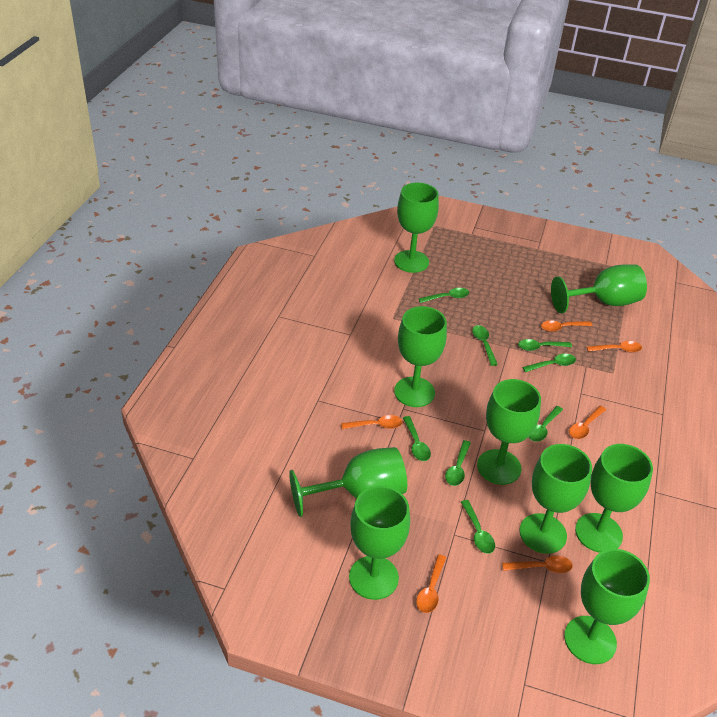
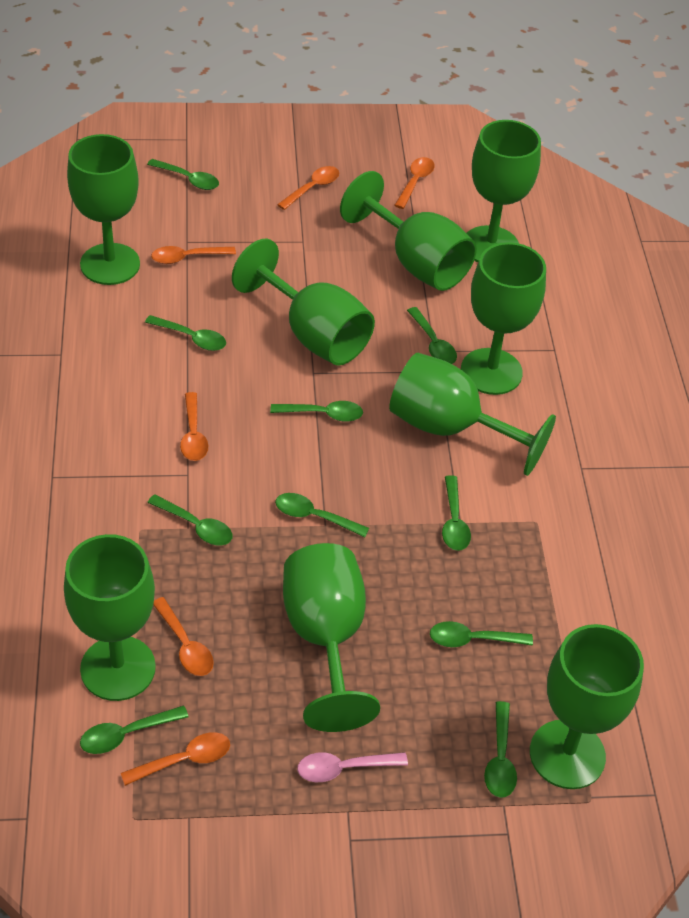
green spoon: [403,416,431,461] [418,288,469,303] [445,440,471,486] [461,500,495,554] [472,325,498,366] [518,339,572,351] [522,354,576,372] [529,406,563,442] = 8 -> [80,705,189,754] [145,315,226,351] [147,159,219,190] [147,494,232,545] [270,401,363,422] [275,493,369,537] [407,307,457,364] [430,621,533,647] [442,475,471,551] [484,701,517,798] = 10
pink spoon: none = 0 -> [297,752,408,782] = 1

